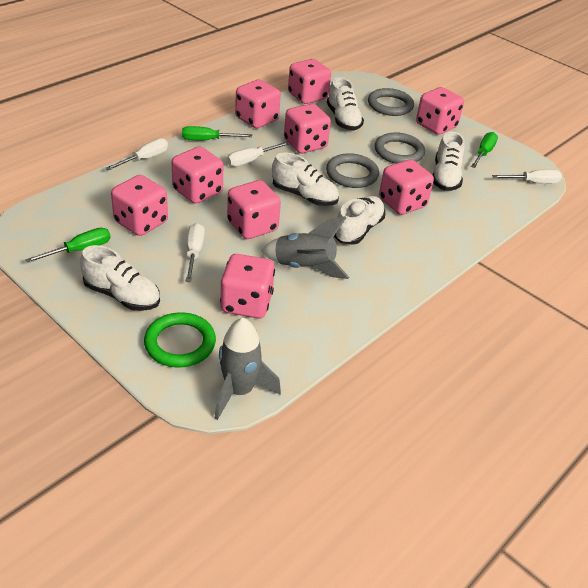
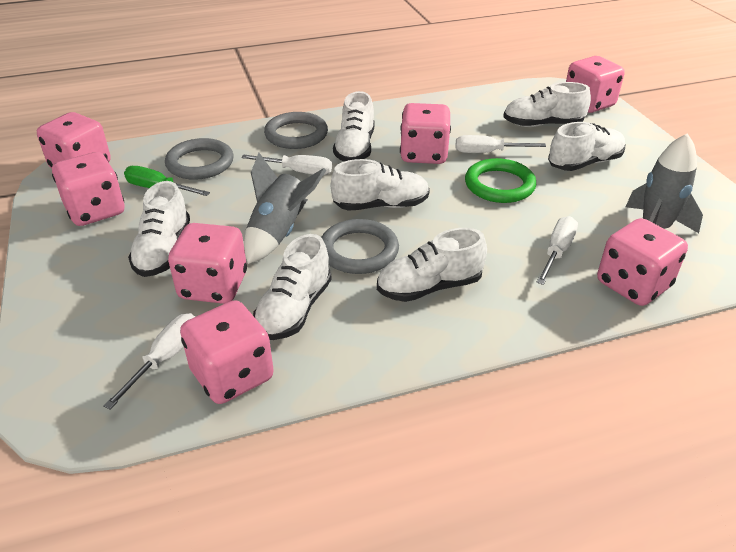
green screwdriver: [25,228,111,263] [182,126,252,140] [471,132,498,168] = 3 -> [124,166,210,196] = 1
pink dice: [111,175,168,236] [171,147,223,204] [220,254,275,318] [227,180,281,239] [235,80,281,128] [284,104,331,153] [288,59,331,104] [379,160,434,215] [416,87,464,135] = 9 -> [37,112,111,169] [52,152,124,226] [168,223,247,304] [180,300,274,404] [400,103,451,164] [566,56,625,113] [597,218,688,306] = 7
white shoe: [80,245,160,311] [272,152,339,206] [327,77,364,131] [334,196,385,245] [433,132,465,191] = 5 -> [128,181,190,277] [253,234,332,340] [331,159,430,211] [333,91,374,162] [377,228,487,302] [503,82,591,127] [548,122,626,171] = 7

